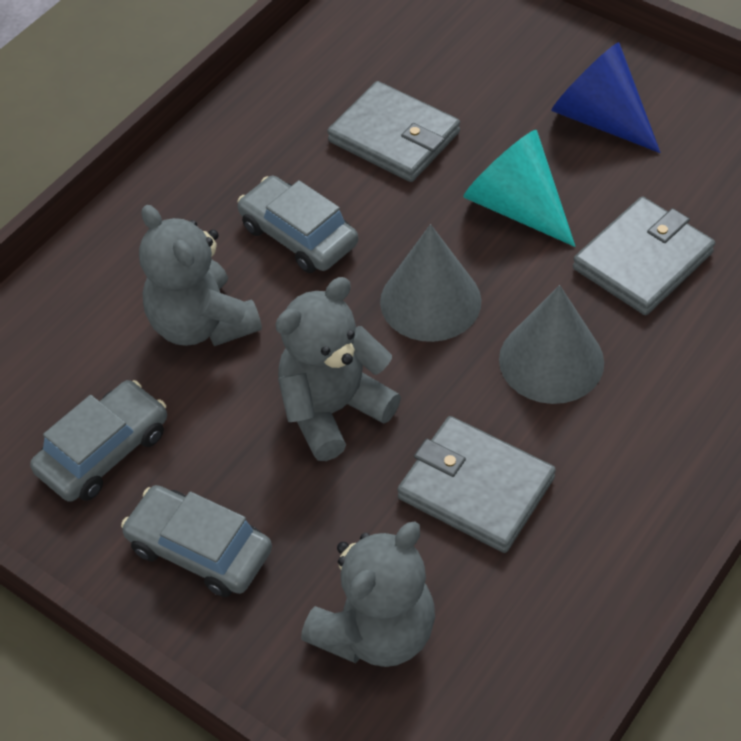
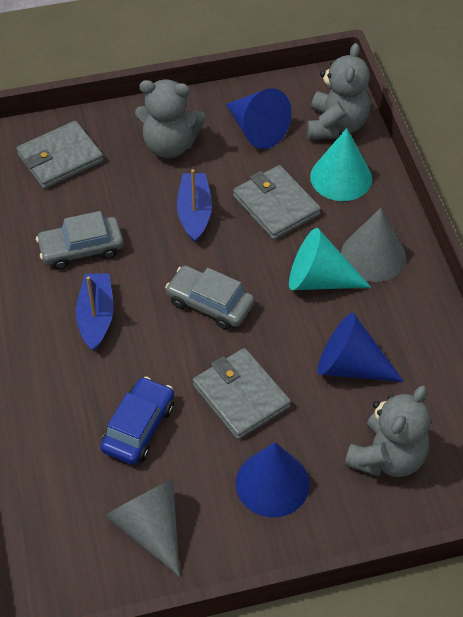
blue boat: none = 0 -> [76,273,113,351] [177,169,212,243] = 2
blue car: none = 0 -> [100,377,174,465] = 1
blue cone: [551,42,661,153] = 1 -> [226,88,292,149] [236,442,310,517] [318,313,404,382] = 3
grey car: [30,380,167,502] [121,485,272,597] [238,176,358,273] = 3 -> [36,211,124,269] [165,265,255,330] = 2
turquoise cone: [463,130,575,247] = 1 -> [289,228,371,290] [310,128,372,201] = 2

